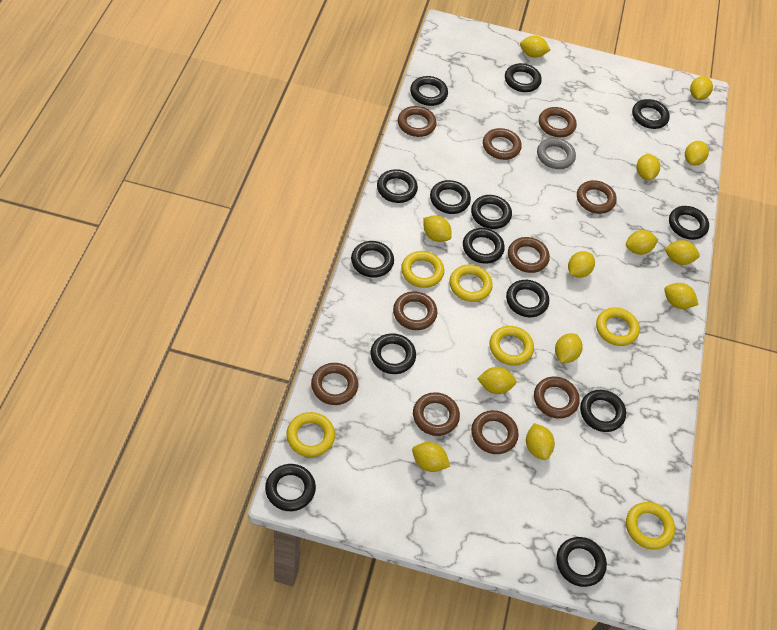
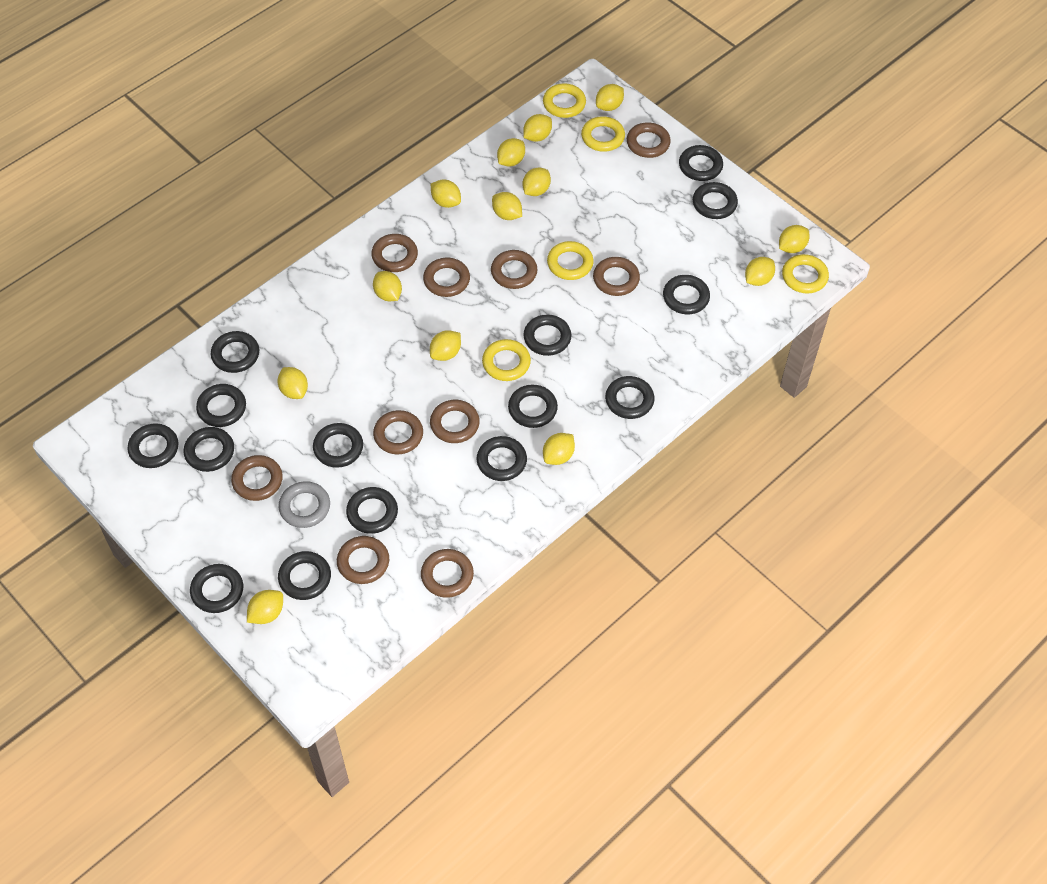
black ring: [265,464,316,511] [351,241,394,278] [370,333,416,374] [377,169,418,203] [410,76,448,106] [430,180,471,214] [463,228,505,264] [471,195,512,229] [505,63,542,92] [506,280,549,317] [556,537,607,587] [580,390,626,432] [632,99,670,129] [669,206,709,240] = 14 -> [127,423,178,468] [183,427,234,472] [190,564,243,613] [196,384,246,427] [211,331,259,373] [278,551,331,600] [313,423,363,468] [346,487,398,534] [476,436,527,481] [508,385,558,428] [523,314,572,356] [605,376,655,419] [663,275,710,314] [679,145,723,181] [693,182,738,219] = 15
yellow ring: [286,412,335,457] [401,251,444,288] [450,264,493,302] [489,326,534,366] [596,307,640,346] [626,502,675,550] = 6 -> [482,339,531,381] [543,83,586,118] [547,241,594,280] [581,116,625,152] [782,254,829,294] = 5

